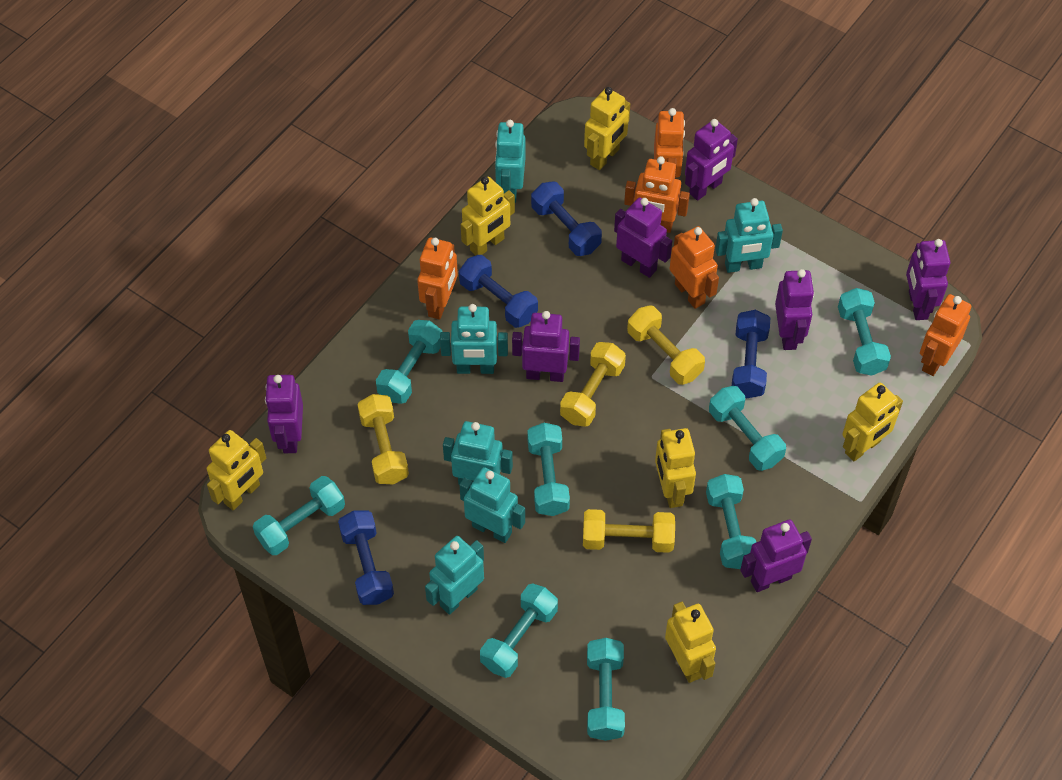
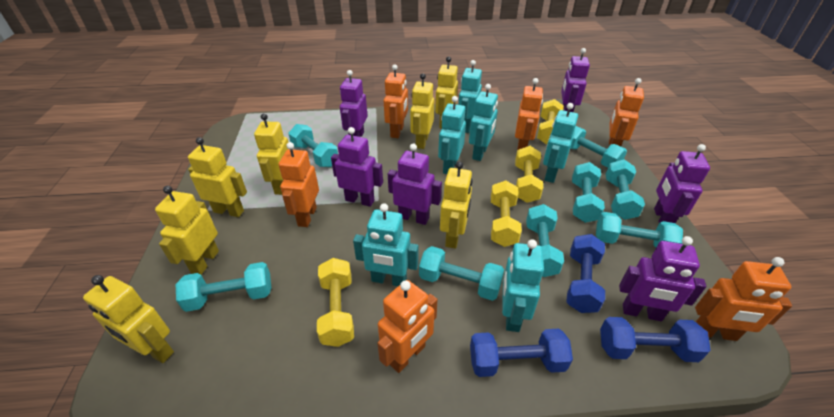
blue dumbbell: [338,510,394,605] [459,255,538,328] [531,181,602,256] [732,310,770,398] = 4 -> [470,329,573,377] [566,234,605,313] [600,317,711,362] = 3
orange robot: [417,238,458,319] [624,156,690,233] [654,108,685,178] [670,226,719,309] [920,294,971,376] = 5 -> [279,142,319,227] [377,280,438,373] [384,64,408,138] [515,78,543,150] [609,78,644,146] [695,257,792,341] = 6
purple robot: [265,375,303,453] [512,311,580,382] [614,197,672,278] [685,119,738,201] [740,519,812,592] [775,269,814,350] [906,239,950,320] = 7 -> [331,127,383,207] [340,70,368,137] [388,143,442,225] [561,48,590,112] [619,236,706,321] [654,144,710,223] = 6
yellow robot: [207,430,266,510] [461,176,515,256] [584,87,630,170] [655,428,696,508] [665,602,716,683] [842,382,903,461] = 6 -> [83,275,174,363] [155,186,219,275] [188,137,247,217] [254,113,288,195] [410,73,434,149] [435,57,458,129] [440,161,473,249] = 7

